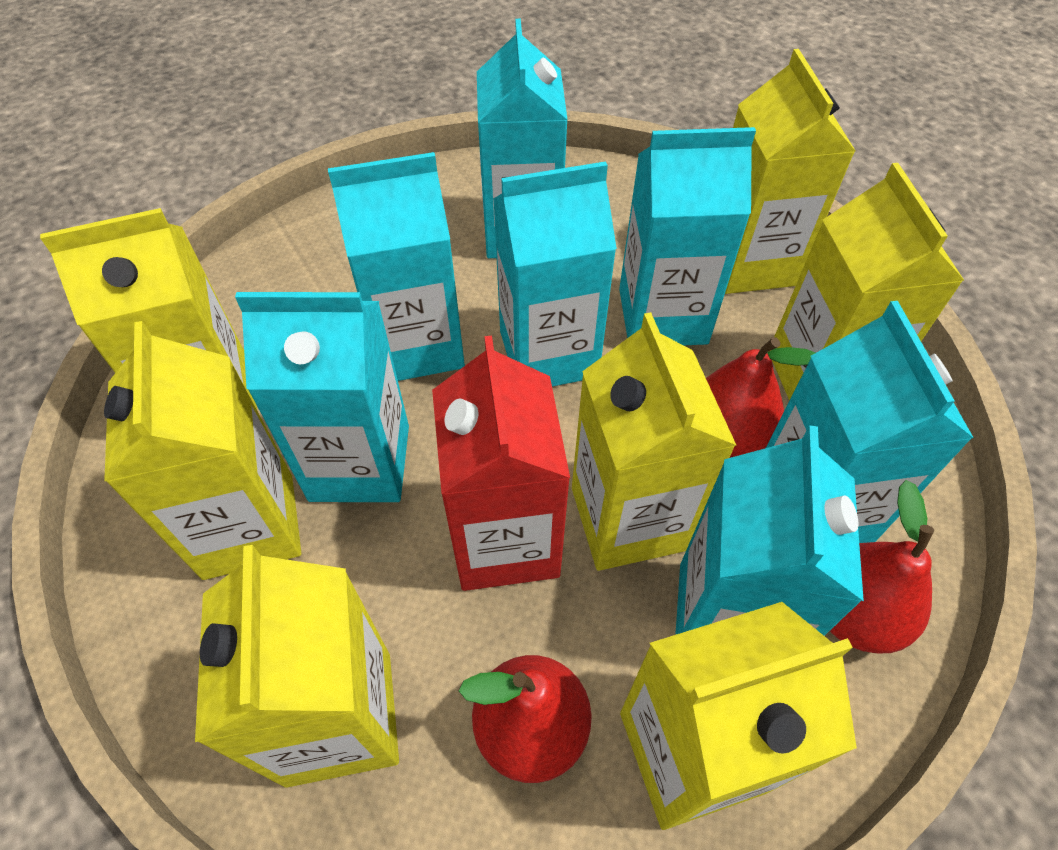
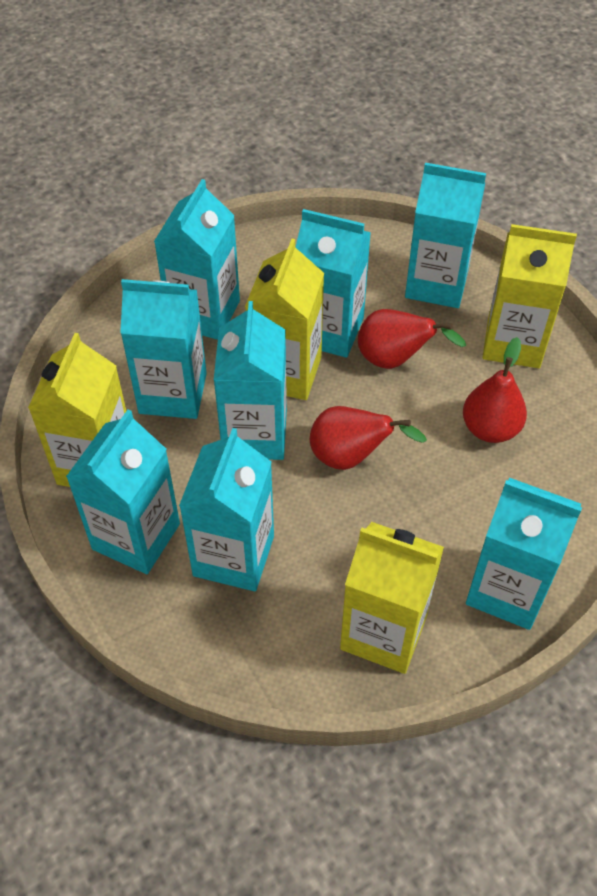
red carton: [432,336,570,591] = 1 -> none = 0
turquoise carton: [235,292,409,502] [328,152,465,381] [477,19,568,258] [493,161,617,387] [619,127,756,345] [675,426,864,636] [766,301,974,543] = 7 -> [66,409,180,574] [120,279,207,419] [154,179,240,340] [179,428,274,591] [214,301,287,460] [295,209,371,358] [405,163,486,308] [466,478,582,630] = 8
yellow carton: [40,208,257,409] [104,321,301,580] [195,545,399,788] [572,312,736,571] [620,602,857,830] [725,49,856,294] [768,163,964,401] = 7 -> [28,333,126,487] [245,239,324,400] [340,522,444,674] [483,224,577,368] = 4

